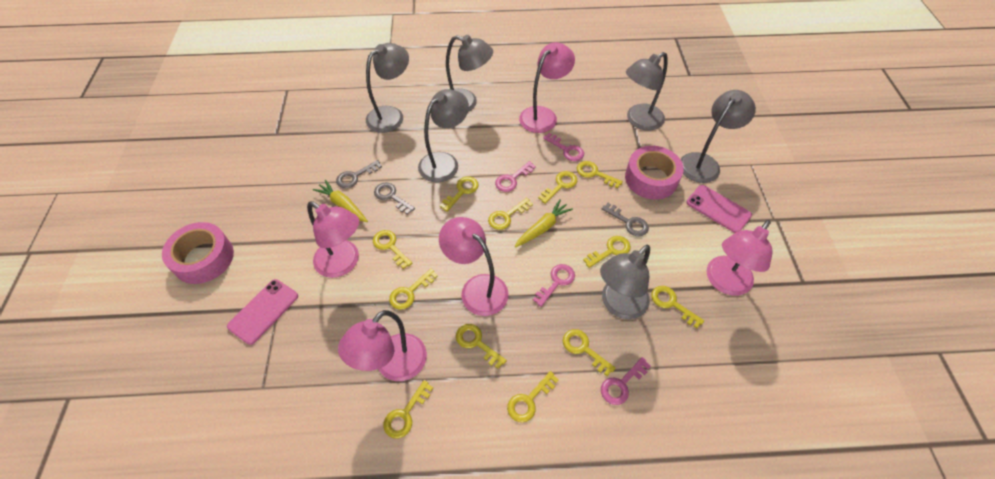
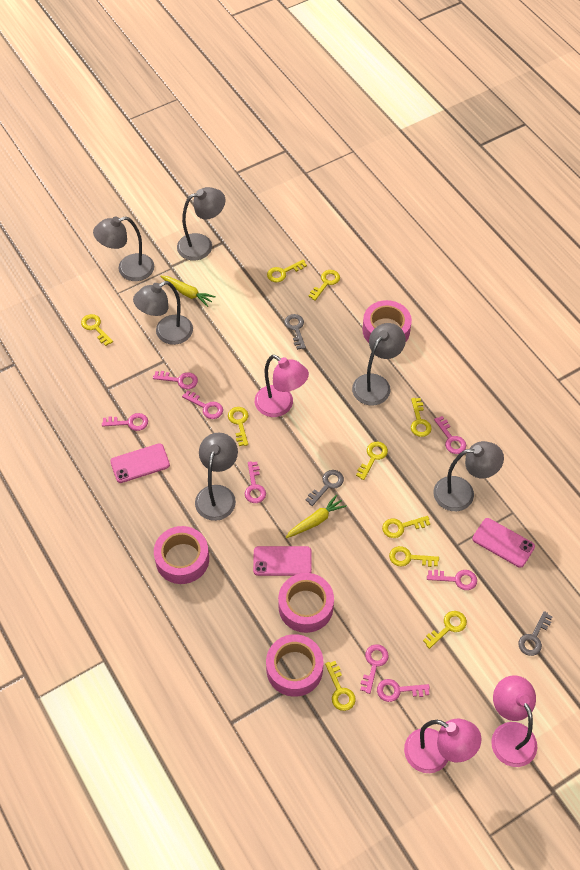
pink key: [495,161,536,192] [533,264,575,307] [543,133,584,161] [601,357,651,405] = 4 -> [102,413,148,431] [153,371,198,390] [182,391,223,419] [245,461,266,503] [360,644,389,694] [377,679,430,702] [427,570,477,590] [434,416,466,454] = 8
pink lamp: [307,201,359,278] [338,310,427,381] [439,217,509,316] [519,42,575,133] [707,220,772,296] = 5 -> [255,355,309,417] [404,719,482,773] [491,676,537,767] = 3
pink phone: [227,279,298,345] [686,185,752,233] = 2 -> [110,443,170,483] [253,546,312,576] [472,518,535,568] = 3
pink tape: [162,222,234,284] [625,146,684,199] = 2 -> [154,526,209,584] [266,634,323,697] [278,573,334,633] [362,300,412,343] = 4
yellow key: [373,230,412,269] [383,380,433,438] [389,269,438,310] [440,176,479,212] [456,324,507,369] [488,198,533,230] [507,371,559,422] [538,171,577,204] [563,329,616,376] [577,161,623,188] [583,236,631,268] [651,286,704,328] = 12 -> [81,314,113,346] [228,407,248,446] [267,260,307,282] [308,270,340,301] [325,661,356,711] [356,442,388,480] [382,516,430,538] [389,546,439,567] [411,398,432,437] [423,611,467,649] = 10

